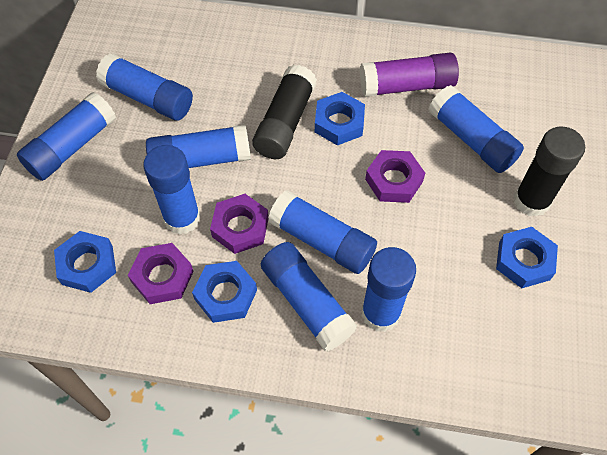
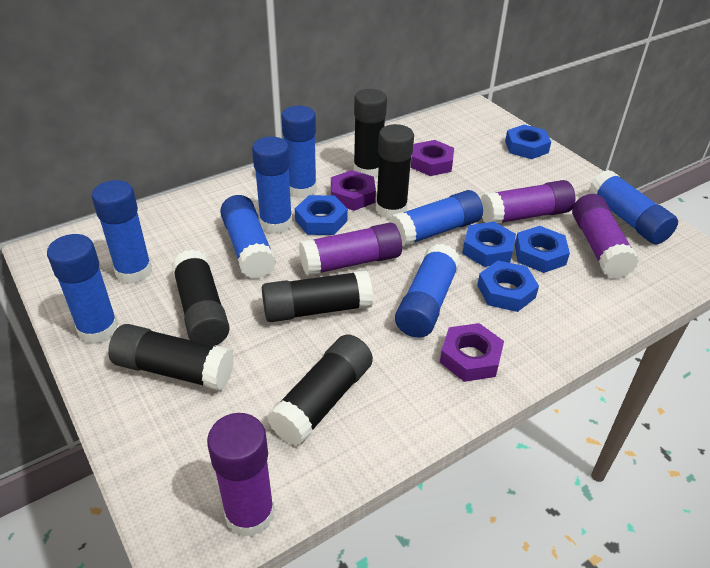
black glue stick: [252,65,317,159] [514,127,585,217] = 2 -> [108,324,234,391] [172,249,230,346] [262,270,373,322] [267,334,373,446] [354,89,387,178] [376,124,414,219] = 6
blue nut: [54,231,116,293] [192,261,257,323] [315,92,365,146] [496,227,558,288] = 4 -> [295,195,348,235] [462,222,516,267] [477,261,539,312] [505,125,551,159] [515,226,570,273] = 5
purple glue stick: [360,53,459,97] = 1 -> [207,413,275,537] [299,223,402,277] [481,180,575,224] [572,194,639,279] = 4

